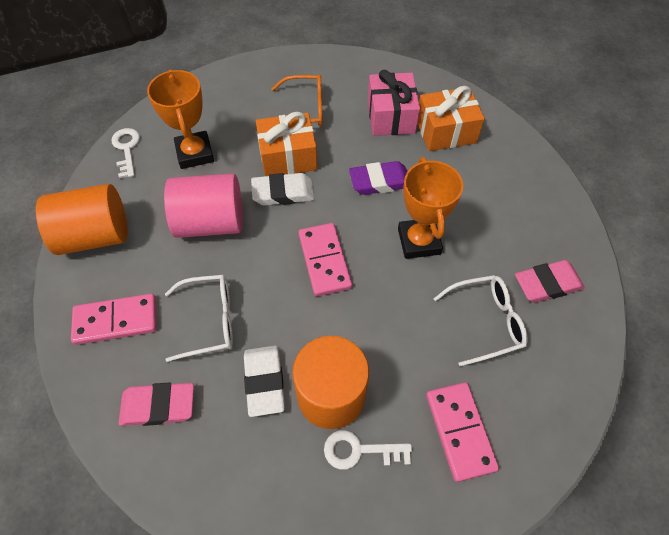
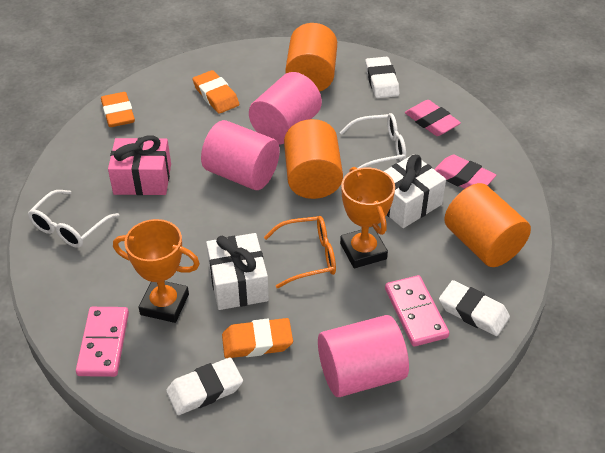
orange cylinder: [36,184,128,255] [292,336,369,429] = 2 -> [284,119,343,199] [285,23,337,92] [444,183,531,267] = 3
orange eraser: none = 0 -> [101,92,135,127] [193,70,239,113] [222,318,293,358] = 3
orange gift: [256,112,317,176] [418,86,485,151] = 2 -> none = 0
pink cylinder: [164,173,243,238] = 1 -> [201,120,280,190] [249,72,322,145] [318,315,409,397] = 3
pink domino: [71,294,157,345] [299,223,352,296] [426,382,499,482] = 3 -> [76,307,129,377] [385,275,449,347] = 2
purple eraser: [349,161,407,195] = 1 -> none = 0
white eraser: [244,345,285,417] [251,173,315,205] = 2 -> [166,357,243,415] [365,57,400,98] [439,280,510,336] = 3
white gift: none = 0 -> [206,233,269,310] [384,154,446,228] = 2
white key: [111,128,140,178] [324,430,412,470] = 2 -> none = 0

